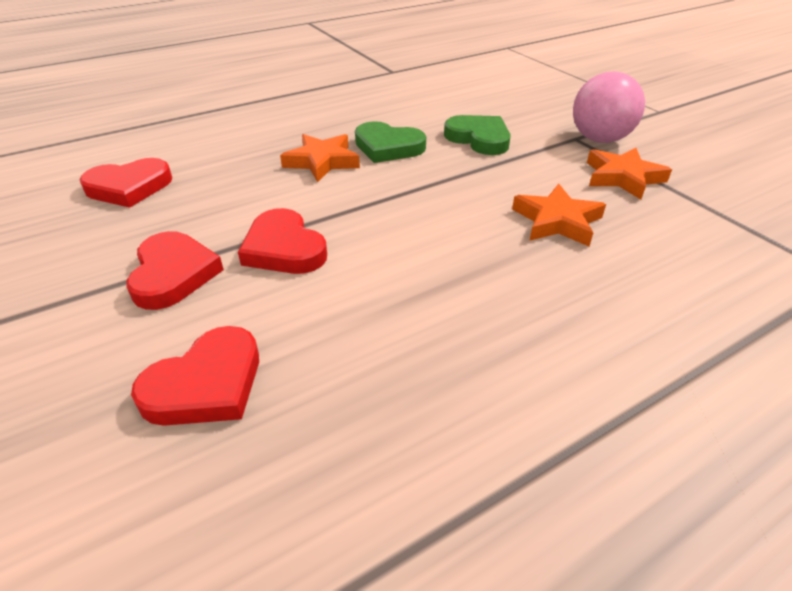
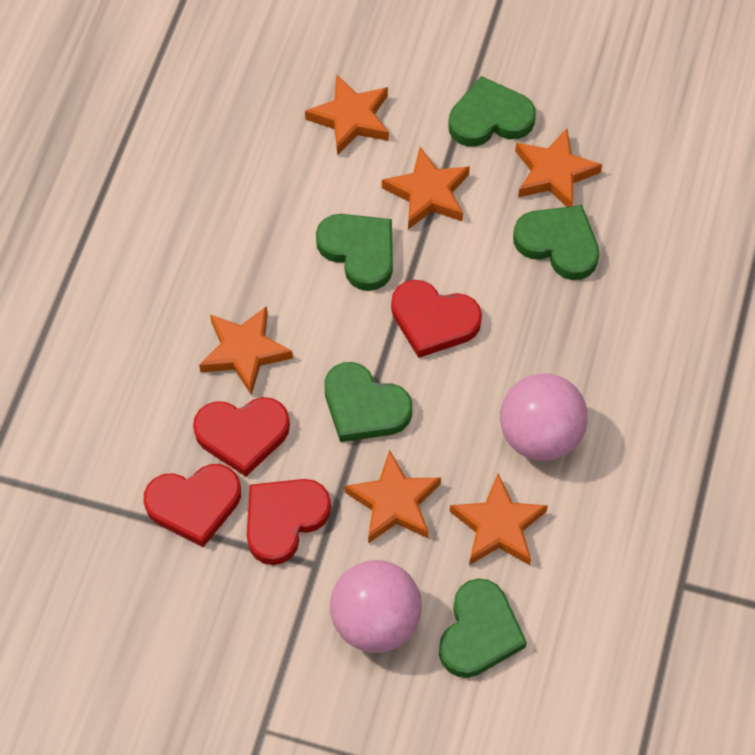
green heart: [355,121,426,163] [444,115,511,155] = 2 -> [316,214,393,291] [324,362,412,442] [439,578,527,678] [449,76,536,147] [513,205,599,280] = 5
orange star: [280,134,360,182] [512,184,606,246] [587,148,672,200] = 3 -> [199,306,293,396] [305,74,389,156] [344,450,441,544] [382,147,470,229] [450,474,548,565] [515,128,602,207] = 6
pink ball: [573,71,645,143] = 1 -> [330,560,422,653] [500,373,588,461] = 2

